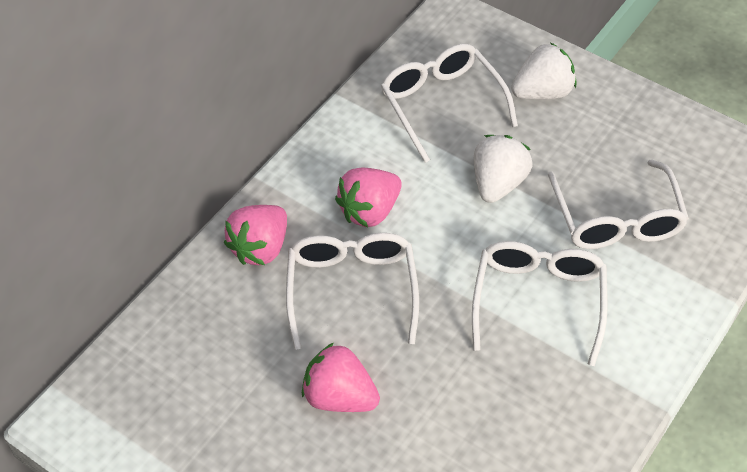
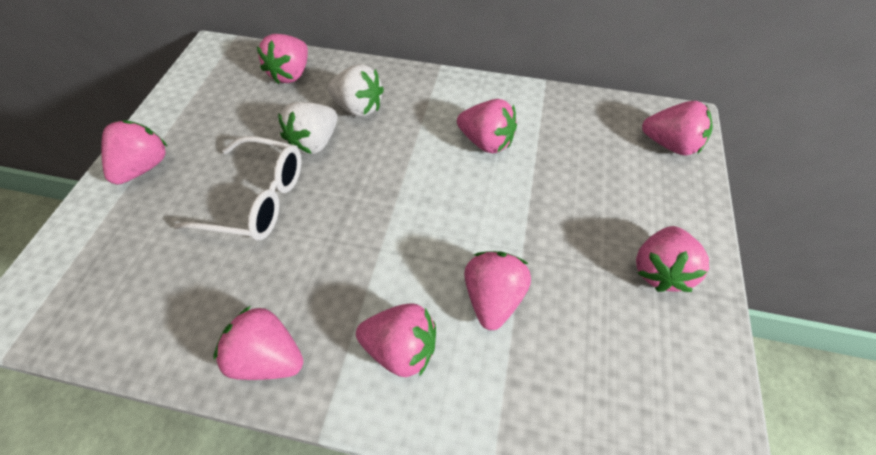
pink strawberry: [224,205,287,265] [302,343,380,412] [335,168,402,227] = 3 -> [101,120,168,185] [214,306,303,380] [257,34,308,84] [356,303,436,377] [457,99,517,153] [464,251,531,330] [636,226,709,292] [642,101,713,155] = 8
white glasses: [286,233,419,350] [381,44,518,163] [472,241,608,366] [548,159,689,249] = 4 -> [174,136,301,241] = 1

